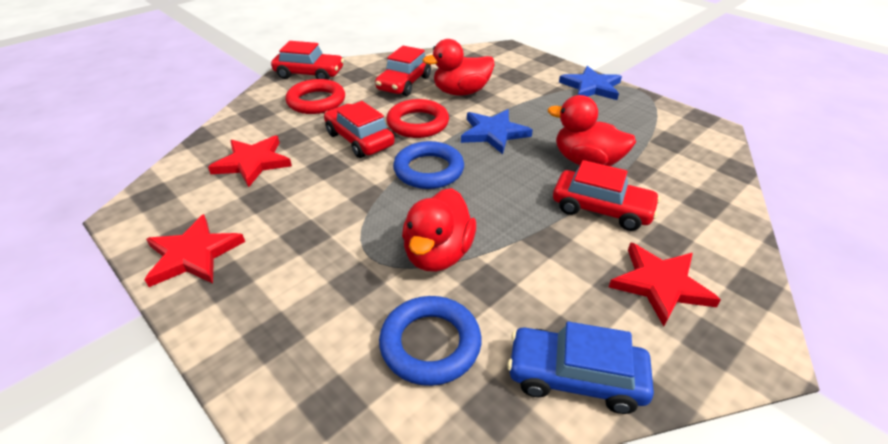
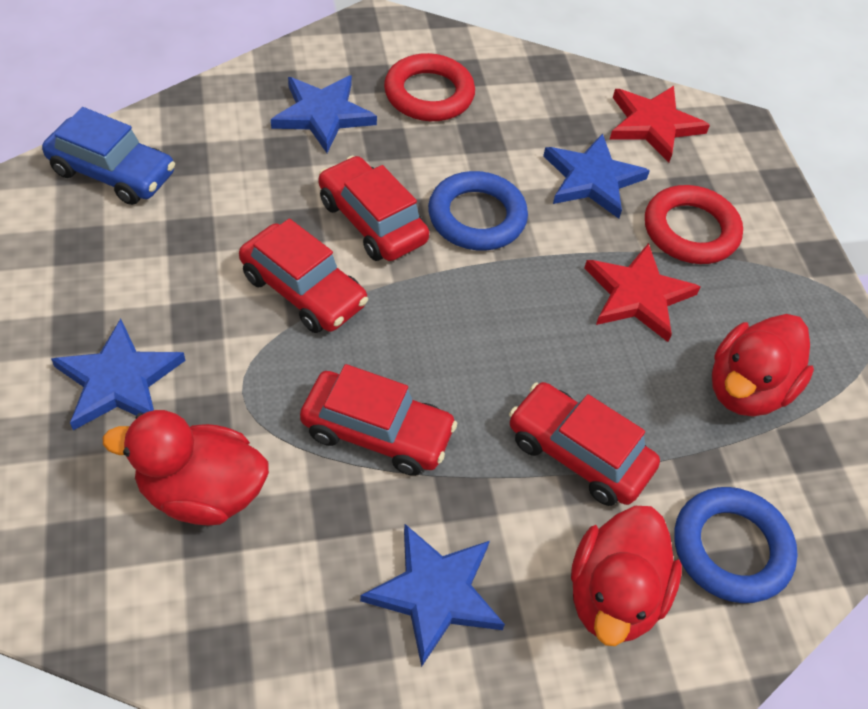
blue star: [461,109,533,154] [559,66,622,100] = 2 -> [51,318,186,430] [271,75,377,153] [360,524,505,667] [543,133,650,219] = 4
red star: [144,214,245,287] [208,136,292,187] [609,242,721,326] = 3 -> [584,243,700,342] [610,86,710,162] = 2

